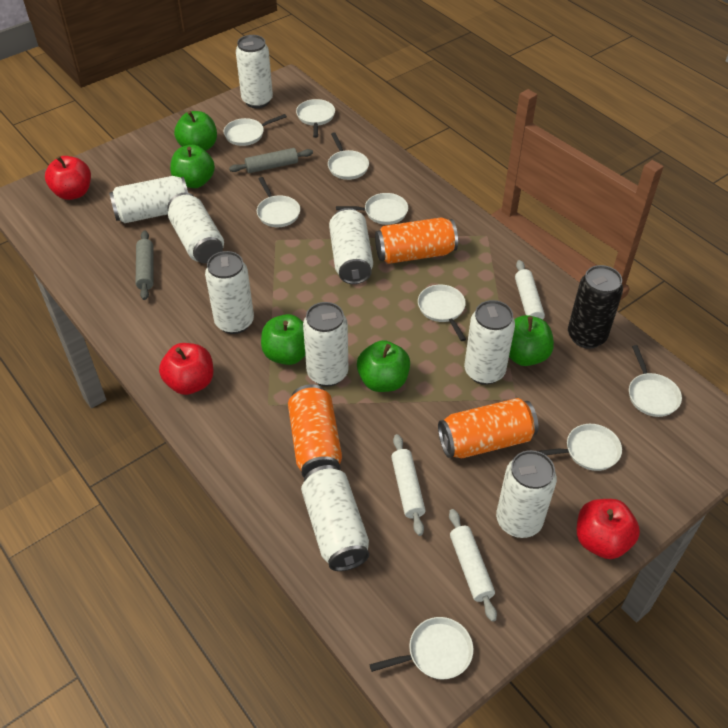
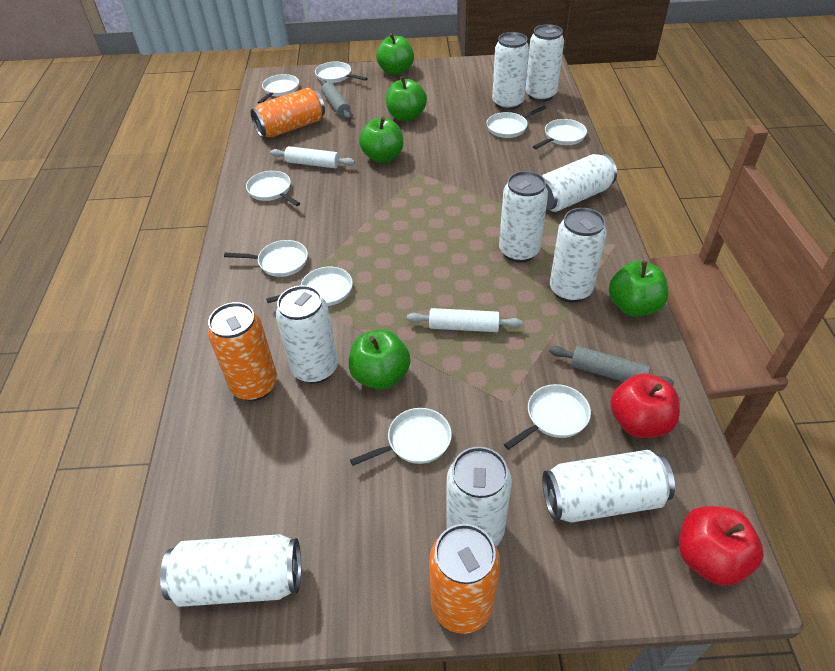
black can: [568,265,623,349] = 1 -> none = 0
red apple: [45,156,91,200] [159,343,214,395] [577,499,640,559] = 3 -> [610,373,680,438] [679,506,764,586] = 2
white rolling pin: [391,434,426,536] [449,509,497,622] [515,260,545,320] = 3 -> [270,146,355,168] [407,308,522,332] = 2

